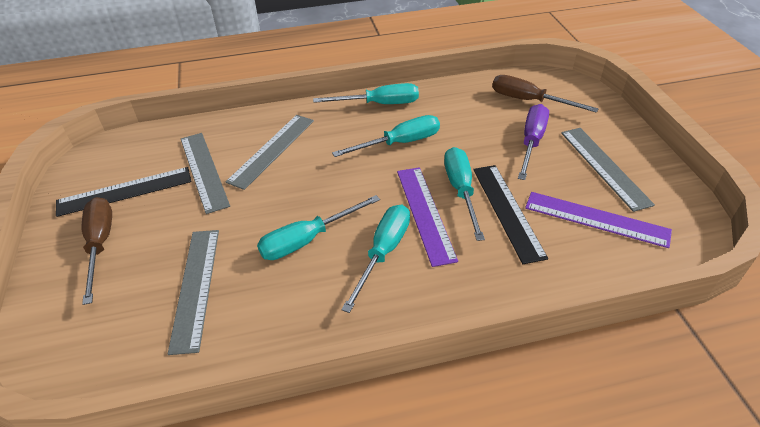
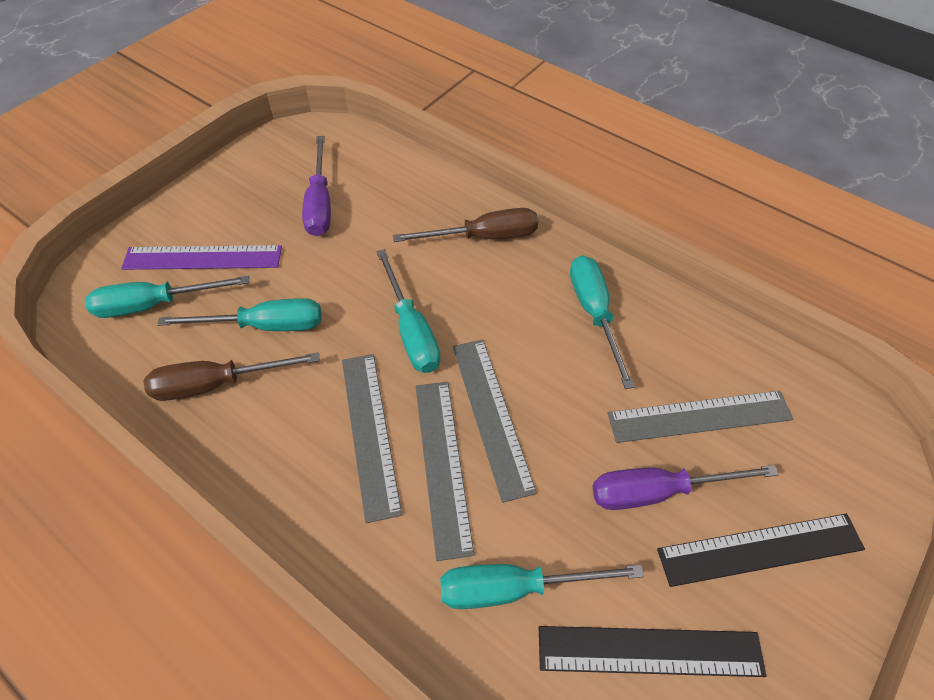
purple ruler: [397,167,458,267] [525,192,672,248] = 2 -> [121,245,282,270] = 1
purple screwdriver: [518,104,549,180] = 1 -> [302,136,331,236] [593,465,779,510] = 2

